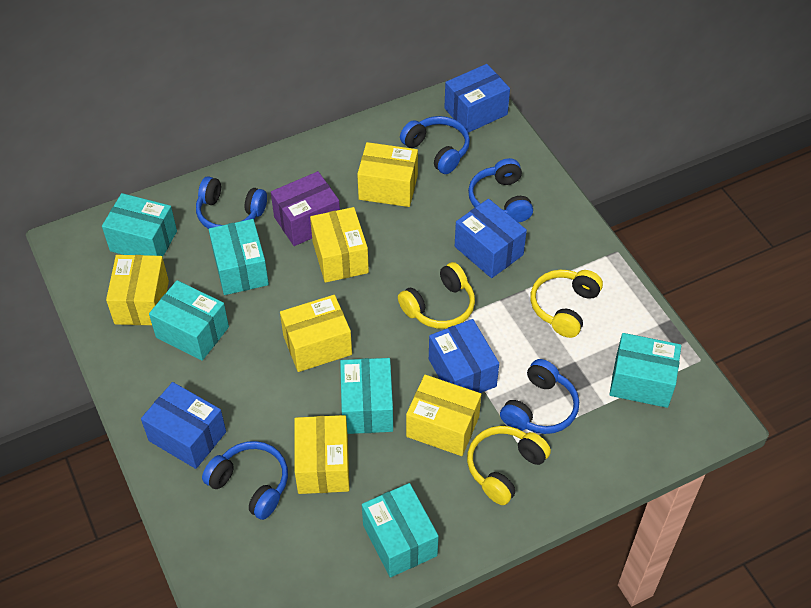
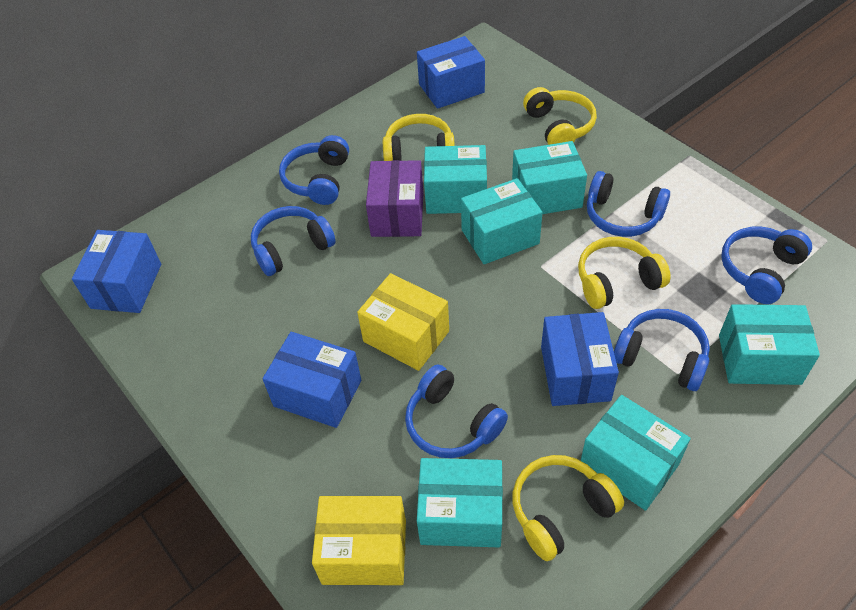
blue headphones: [196,176,267,229] [202,441,288,520] [400,116,470,174] [468,158,533,223] [500,359,579,434] = 5 -> [251,206,336,276] [279,135,349,205] [405,365,508,458] [587,171,670,237] [614,309,710,391] [721,226,812,304] = 6
yellow box: [106,255,169,325] [280,295,352,372] [294,415,349,494] [310,207,369,283] [357,142,418,207] [406,375,481,456] = 6 -> [312,496,406,585] [357,273,449,371] = 2
yellow headphones: [398,262,475,329] [467,426,551,505] [530,270,603,338] = 3 -> [383,114,455,161] [513,455,624,561] [523,87,597,145] [578,237,671,309] = 4

